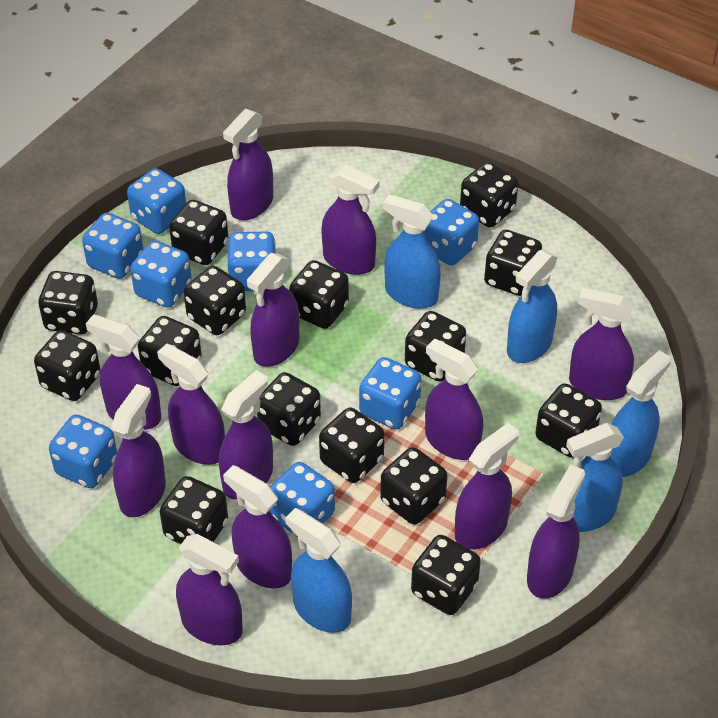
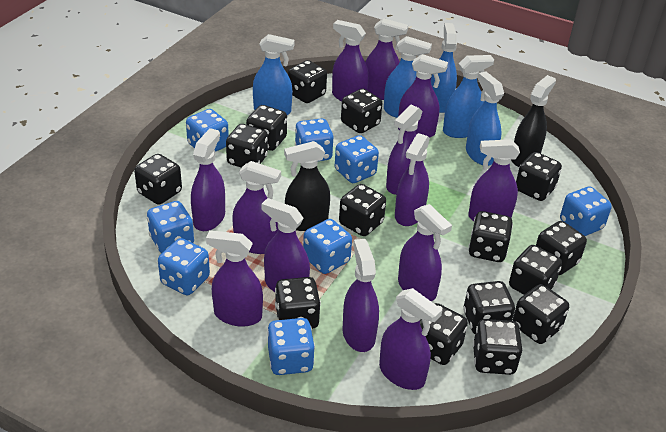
black spray bottle: none = 0 -> [284,141,330,231] [511,75,556,167] = 2

